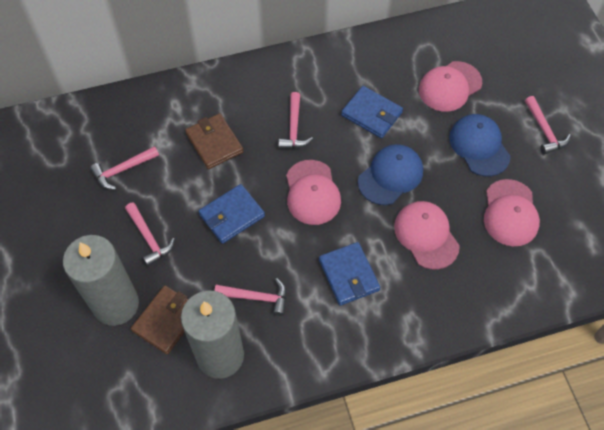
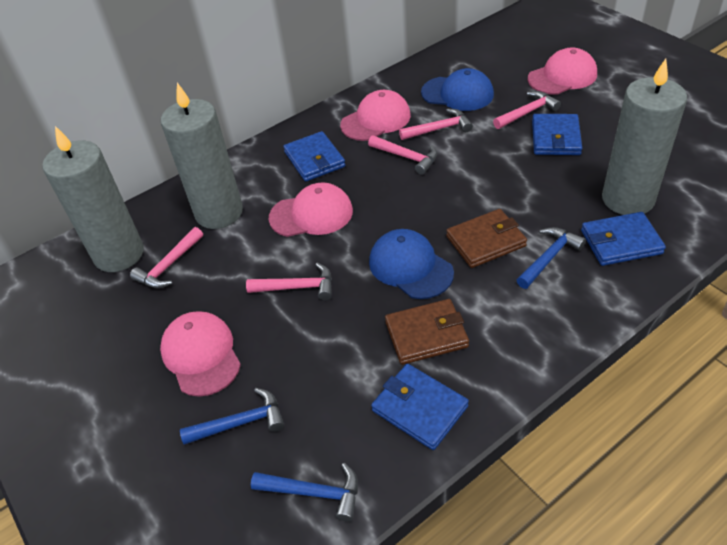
blue hammer: none = 0 -> [180,388,284,445] [251,463,358,522] [517,227,586,289] = 3
blue wallet: [198,184,265,244] [319,242,380,306] [341,86,403,138] = 3 -> [283,131,345,182] [371,364,469,450] [532,114,582,155] [581,212,666,266] = 4
grey candle: [63,235,139,326] [181,290,244,379] = 2 -> [42,126,144,272] [161,83,243,229] [602,59,687,215] = 3

